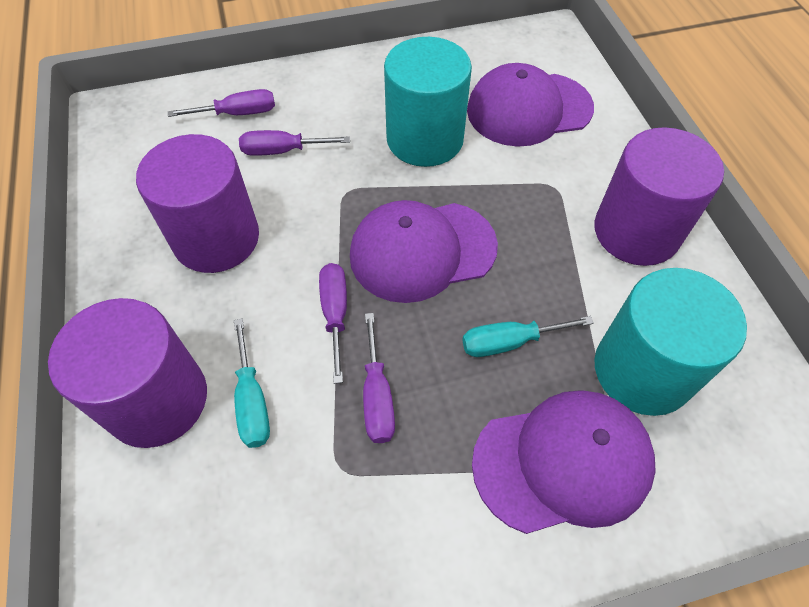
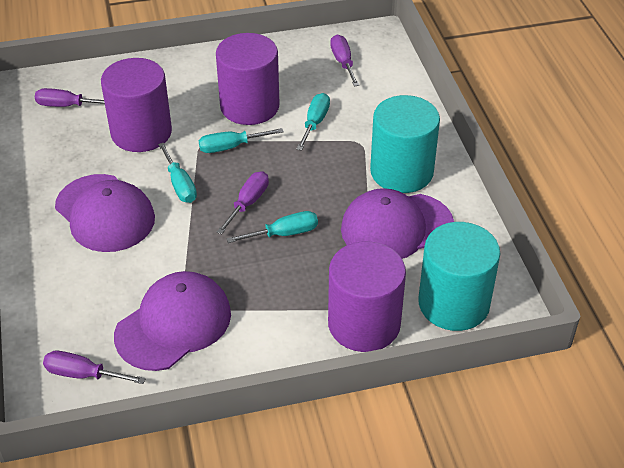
turquoise screwdriver: [234,318,270,448] [462,316,594,357] = 2 -> [158,143,197,203] [199,128,284,153] [226,211,318,243] [297,93,330,151] = 4

